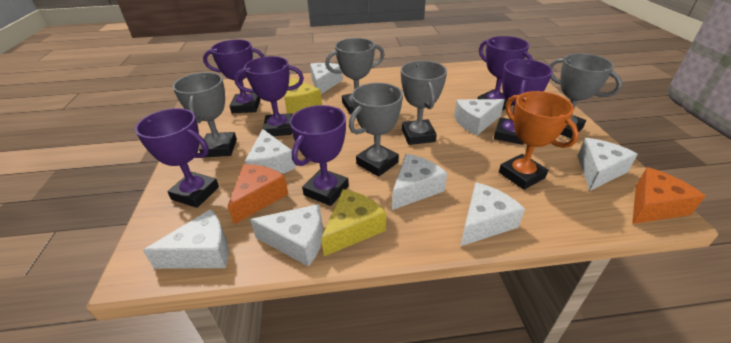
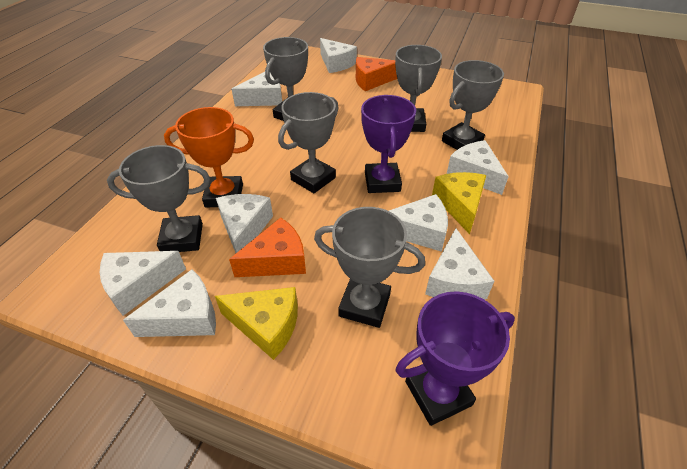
grey trophy: [173,72,237,157] [325,38,385,114] [349,83,403,177] [401,61,447,145] [549,53,622,139] = 5 -> [107,145,210,252] [263,37,308,121] [278,92,339,193] [314,207,425,328] [395,45,442,132] [442,60,504,150] = 6
purple trophy: [135,108,219,208] [203,39,265,113] [234,56,304,136] [290,105,349,206] [478,36,533,111] [494,59,553,145] = 6 -> [361,95,416,193] [395,291,515,426] = 2

